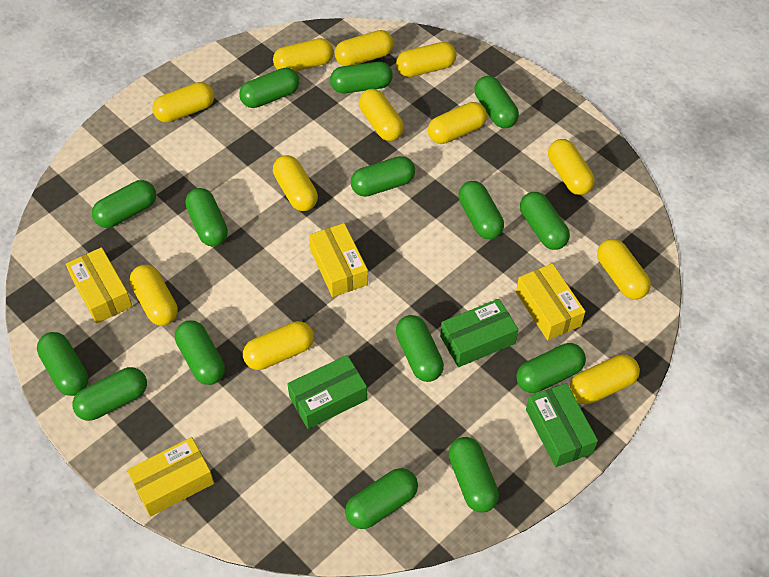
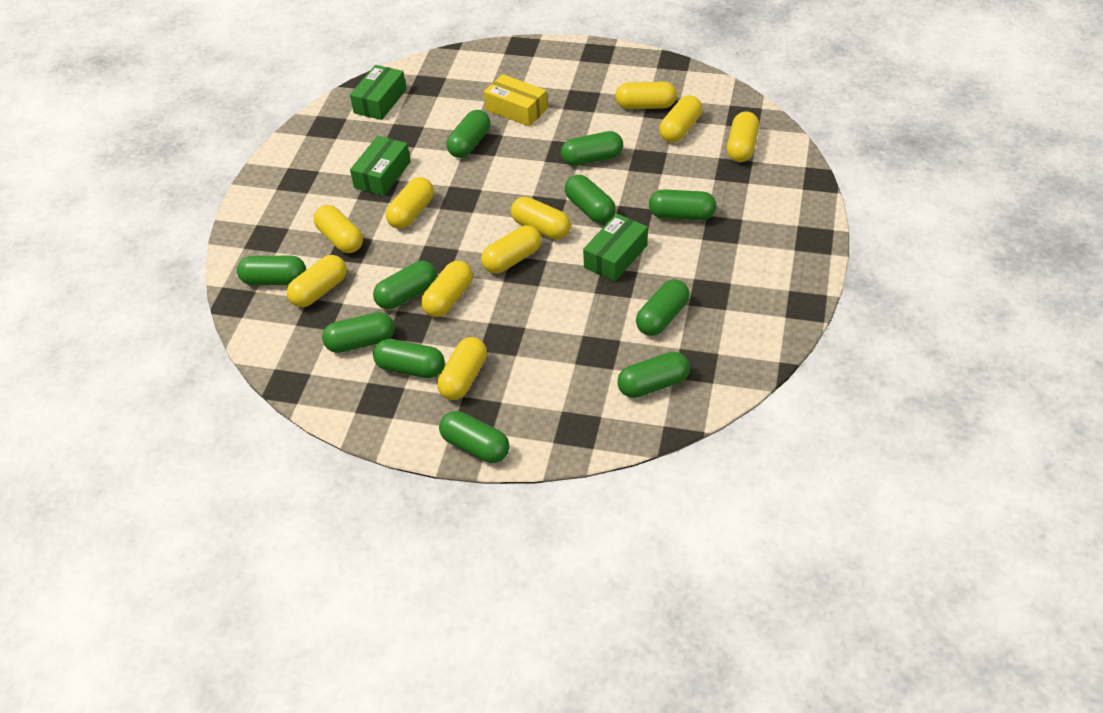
green capsule: [37,332,88,396] [72,367,147,421] [92,180,156,228] [175,320,225,385] [185,188,228,247] [239,68,299,108] [330,62,393,93] [345,468,418,529] [351,156,415,197] [396,315,444,382] [448,437,499,512] [458,181,504,239] [475,76,519,128] [516,343,586,393] [520,192,570,250] = 15 -> [237,256,306,285] [322,312,395,353] [373,261,437,310] [373,339,445,378] [439,411,510,463] [446,110,490,158] [561,131,623,166] [565,175,616,223] [617,352,690,398] [636,279,690,336] [649,189,717,220] = 11
yellow box: [66,247,132,324] [127,437,214,517] [309,223,368,297] [516,263,586,340] = 4 -> [484,74,548,127] = 1
yellow capsule: [130,265,178,326] [152,82,214,123] [243,321,314,370] [273,38,334,72] [273,155,318,211] [335,30,394,66] [359,89,404,141] [396,42,456,77] [428,102,487,144] [548,139,595,195] [570,355,640,404] [597,239,651,300] = 12 -> [287,255,347,307] [313,205,363,253] [386,177,434,229] [421,261,473,317] [437,337,487,400] [481,225,541,274] [511,197,571,239] [615,82,677,109] [659,95,702,143] [727,111,759,162] = 10

